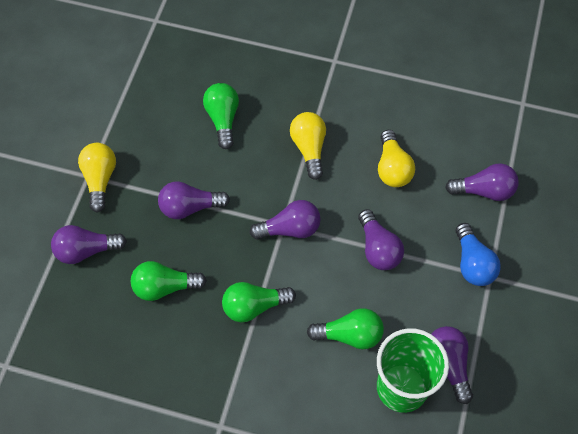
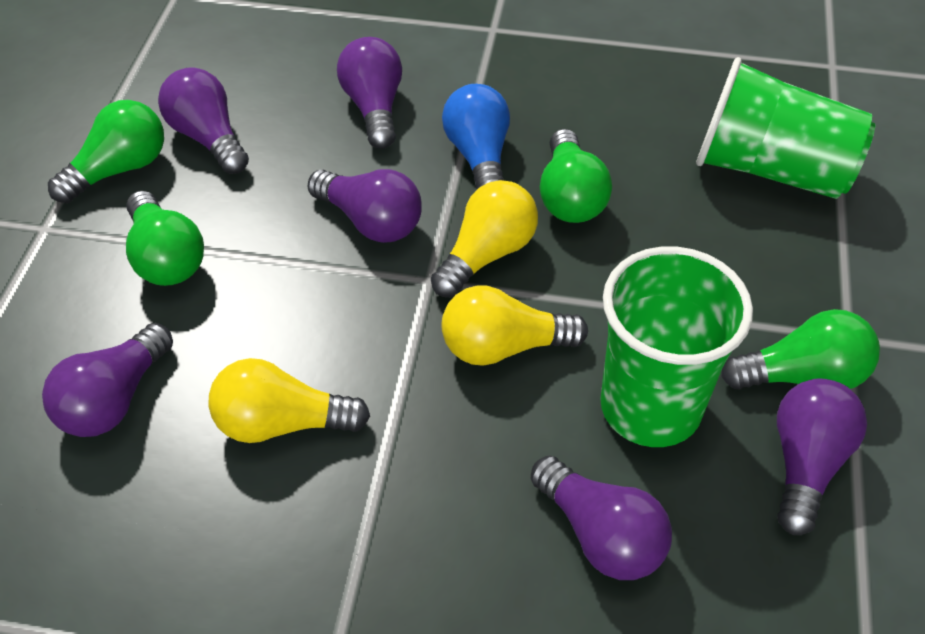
green cup: [377,328,449,413] = 1 -> [600,246,753,447] [696,57,875,199] = 2

